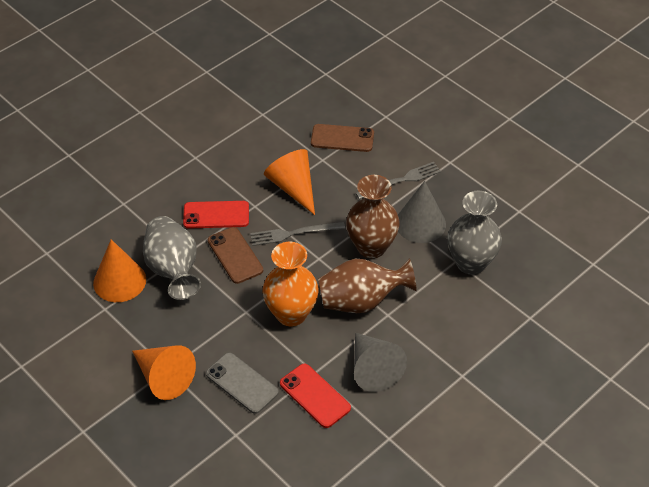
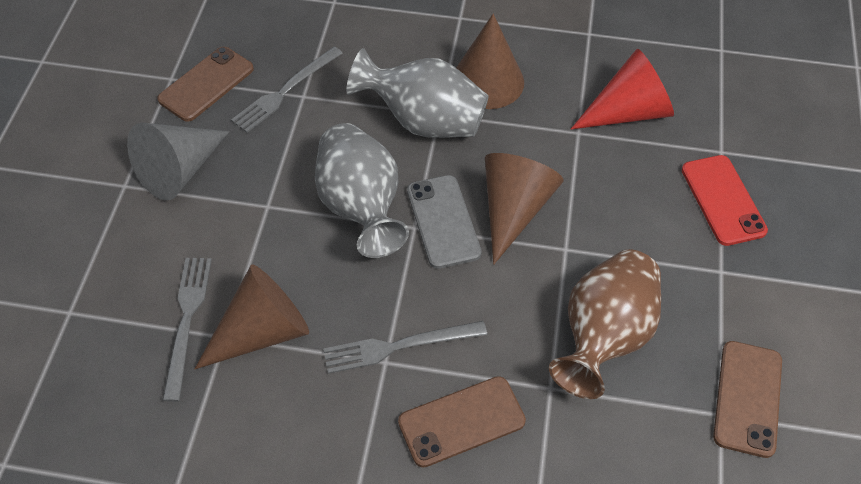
brown cone: none = 0 -> [195,265,309,369] [456,14,524,109] [485,153,563,265] = 3
brown phone: [208,227,263,284] [311,124,374,152] = 2 -> [157,47,254,122] [398,376,526,468] [713,341,782,458] = 3
brown vase: [318,258,417,313] [346,175,400,258] = 2 -> [549,249,661,399] = 1
grey cone: [354,333,407,392] [398,181,446,243] = 2 -> [127,123,229,200] = 1
grey fork: [250,222,345,246] [356,162,441,199] = 2 -> [163,258,212,402] [231,47,343,133] [323,321,487,374] = 3
orange cone: [93,239,146,302] [132,345,196,400] [264,149,315,215] = 3 -> none = 0
orange vase: [263,242,319,326] = 1 -> none = 0
red cone: none = 0 -> [571,49,674,129] = 1
red phone: [183,201,249,228] [280,363,351,428] = 2 -> [682,155,768,246] = 1

